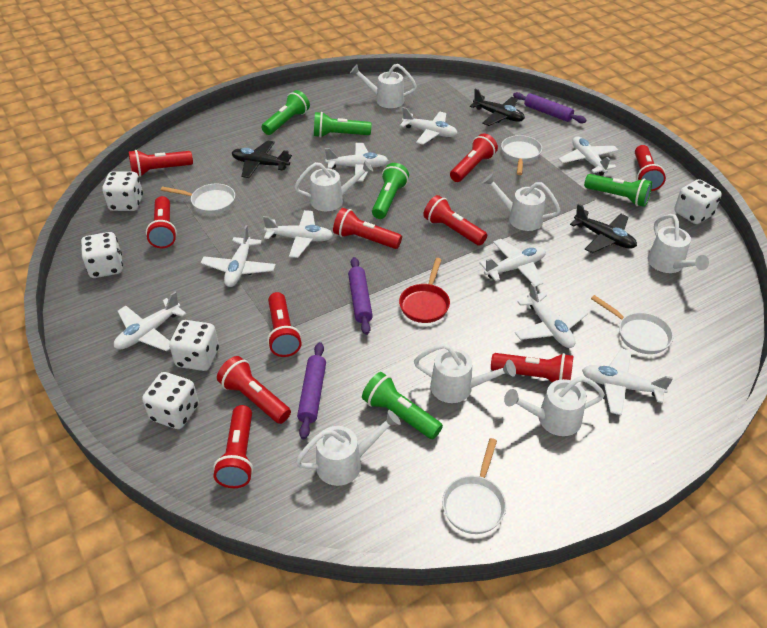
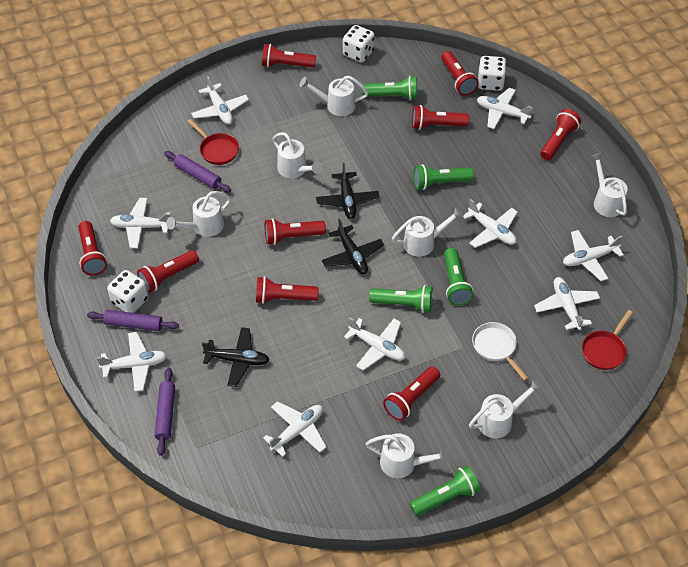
red flashlight: [128,150,193,177] [146,196,177,248] [213,405,253,488] [217,356,291,424] [267,292,302,357] [333,208,402,249] [423,195,487,246] [450,133,498,182] [491,353,573,382] [635,145,666,191] = 10 -> [78,221,107,275] [137,250,199,293] [256,276,319,304] [262,44,316,68] [264,218,326,245] [383,366,440,421] [412,105,469,130] [441,51,479,96] [540,109,581,160] = 9
red pan: [399,258,450,323] = 1 -> [187,119,239,165] [582,310,633,370] = 2
white dice: [81,232,123,278] [102,172,143,211] [142,372,199,429] [169,320,219,371] [674,179,722,224] = 5 -> [107,270,149,313] [343,25,375,62] [478,56,507,91] = 3
white pan: [161,183,235,214] [442,438,506,534] [501,135,542,175] [591,295,673,354] = 4 -> [472,322,528,381] = 1

